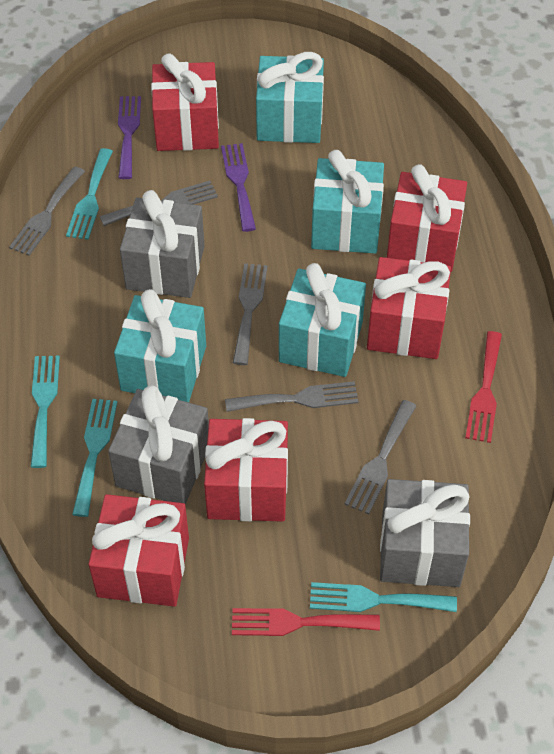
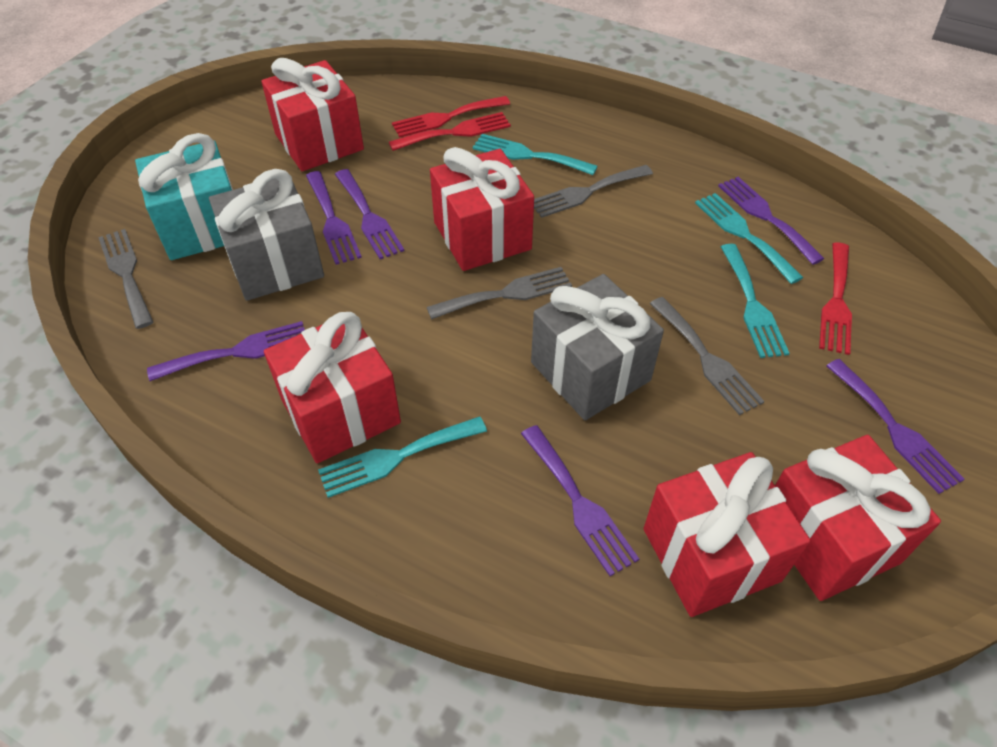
grey fork: [9,167,85,256] [100,181,218,226] [225,381,359,412] [233,263,268,365] [345,400,416,514] = 5 -> [98,229,153,329] [427,267,572,319] [534,165,653,218] [650,297,765,415] = 4
grey gift: [108,385,209,505] [120,190,205,298] [380,479,470,587] = 3 -> [209,169,324,301] [531,274,664,420] = 2
purple fork: [118,96,141,179] [221,143,256,232] = 2 -> [147,321,305,381] [306,171,362,265] [335,169,404,259] [521,425,639,576] [718,177,825,265] [826,359,964,494] = 6
red fork: [232,608,380,636] [465,331,502,443] = 2 -> [389,112,511,151] [392,96,510,138] [819,242,852,355] = 3
turquoise gift: [114,289,206,403] [256,52,324,143] [279,263,366,377] [311,150,384,254] = 4 -> [135,133,233,260] = 1

